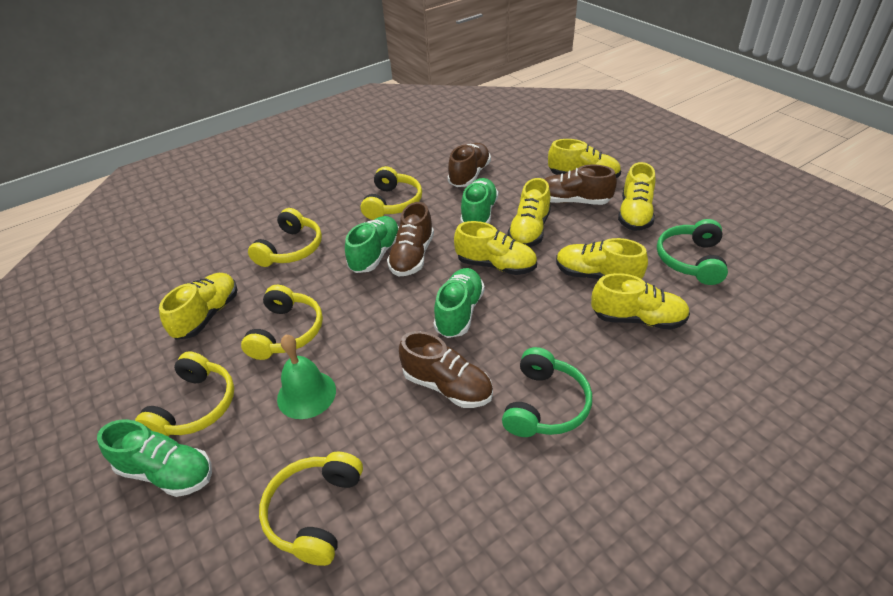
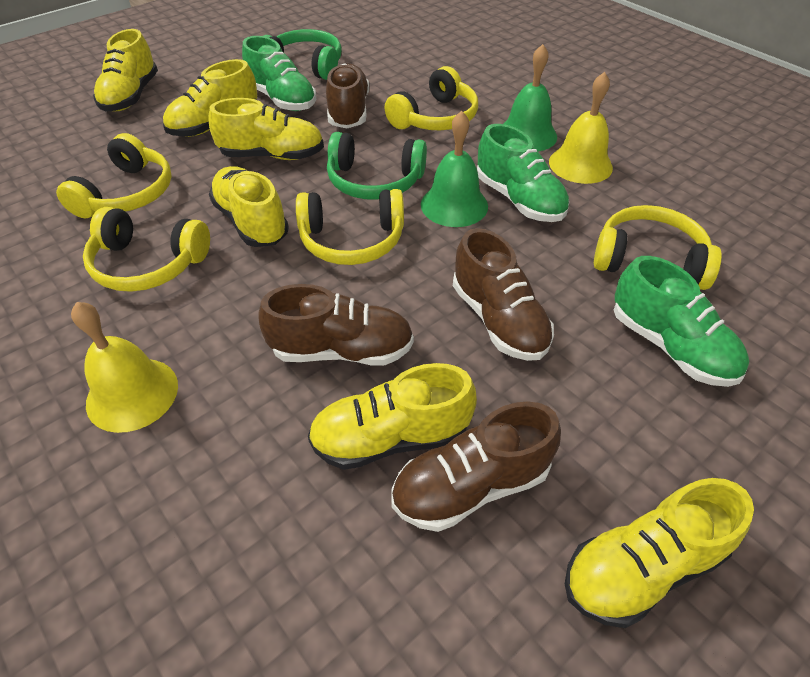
green bell: [277,334,336,419] = 1 -> [421,111,488,227] [503,44,557,152] = 2
green shoe: [97,419,212,497] [345,216,399,273] [434,268,485,338] [460,178,498,224] = 4 -> [242,36,316,111] [477,124,570,222] [614,256,749,387] = 3
yellow bell: none = 0 -> [71,302,178,433] [549,72,613,184] = 2
yellow shoe: [159,273,237,340] [454,221,537,275] [508,178,551,247] [548,139,621,178] [556,238,648,279] [591,273,690,330] [618,162,655,231] = 7 -> [93,29,158,112] [163,59,257,137] [208,98,324,160] [209,166,289,247] [308,363,477,470] [565,478,754,628] = 6

